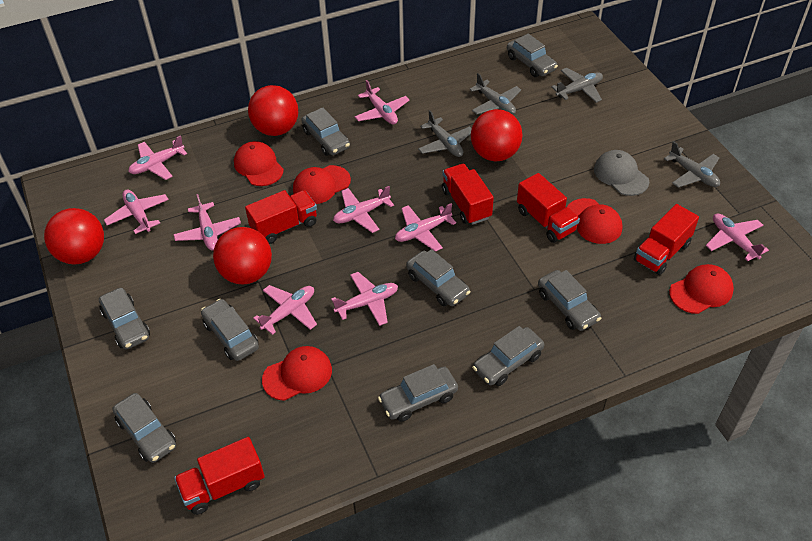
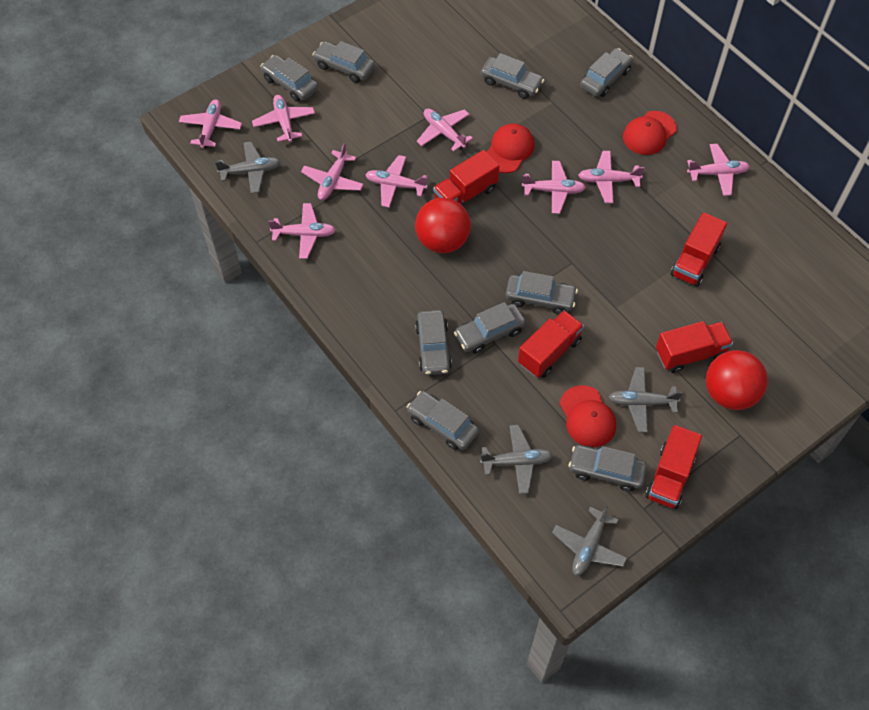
grey cap: [594,150,649,196] = 1 -> none = 0
red ball: [44,208,104,265] [213,227,272,285] [248,85,298,136] [471,109,523,161] = 4 -> [415,198,471,253] [706,350,768,410] = 2
red cap: [234,141,284,186] [262,346,332,401] [293,165,351,204] [567,198,622,244] [669,264,734,314] = 5 -> [487,123,535,173] [560,385,616,447] [623,111,677,155] = 3

